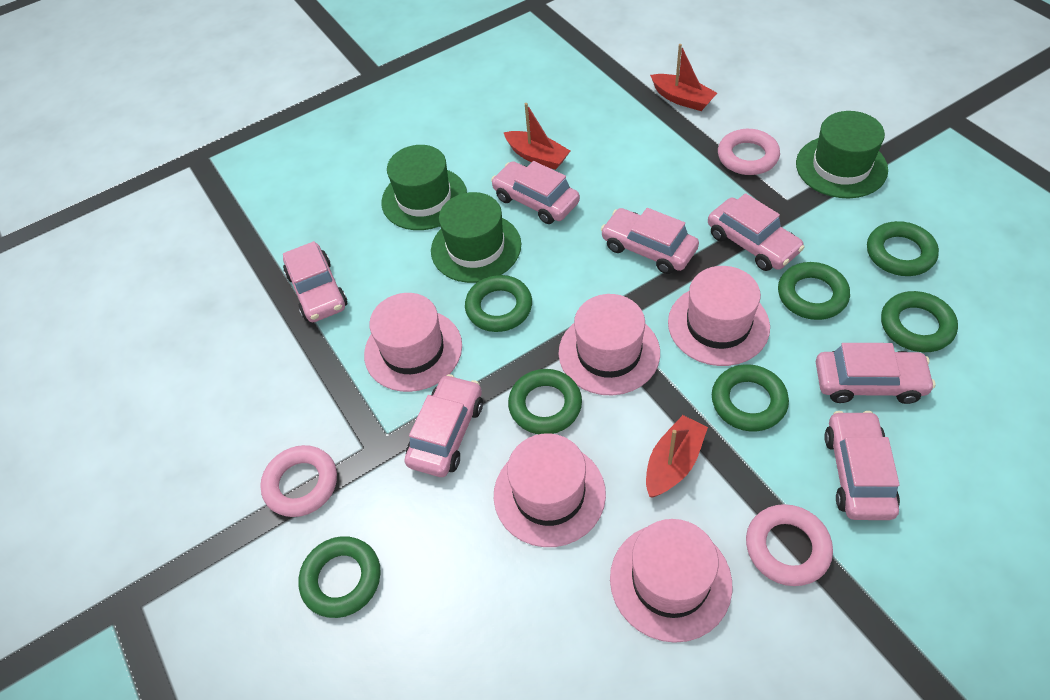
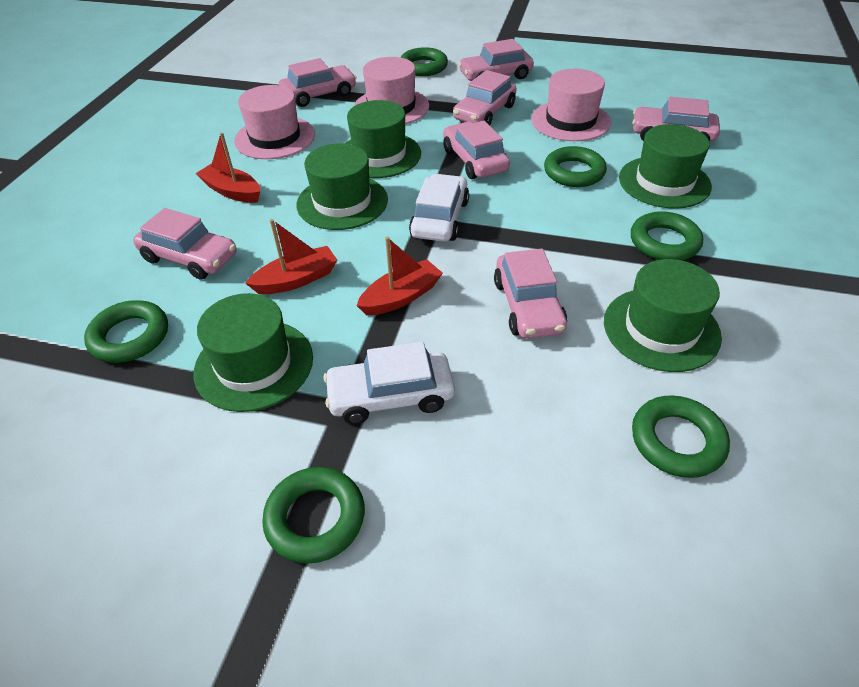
green hat: [381,145,467,230] [431,192,521,283] [796,111,888,198] = 3 -> [194,293,313,412] [296,143,388,230] [345,100,421,178] [604,259,722,372] [619,124,712,209] = 5
green ring: [298,536,381,618] [465,275,532,332] [508,369,582,434] [712,364,789,431] [778,262,850,320] [867,221,939,276] [881,291,958,352] = 7 -> [84,300,168,363] [262,467,365,563] [400,47,448,76] [544,146,607,187] [631,211,703,260] [632,395,730,478] = 6
pink hat: [364,293,462,392] [494,433,606,547] [559,294,660,396] [610,519,732,643] [668,266,770,366] = 5 -> [234,85,315,159] [354,57,429,124] [531,69,611,141] = 3
pink ring: [260,445,337,517] [718,129,780,175] [746,504,833,586] = 3 -> none = 0
white car: none = 0 -> [323,342,454,424] [409,174,469,242] = 2

